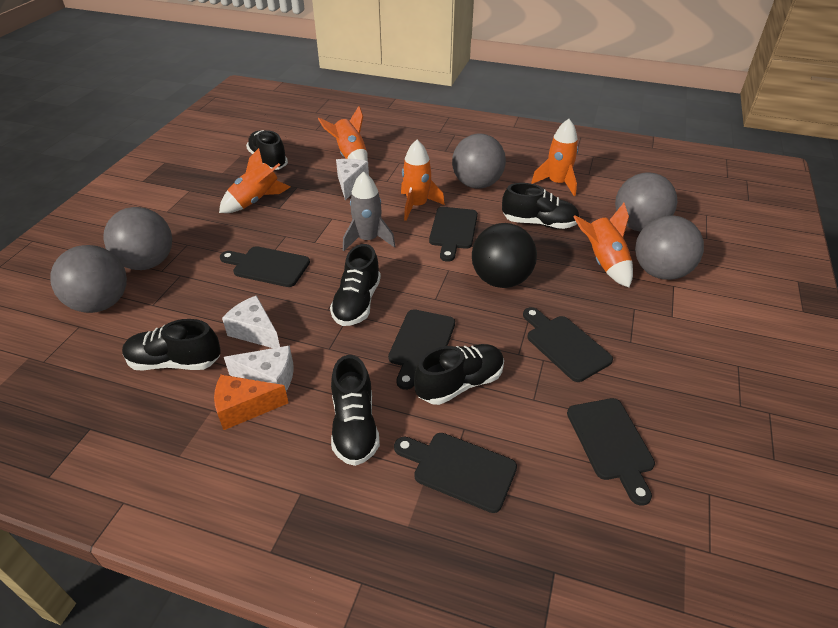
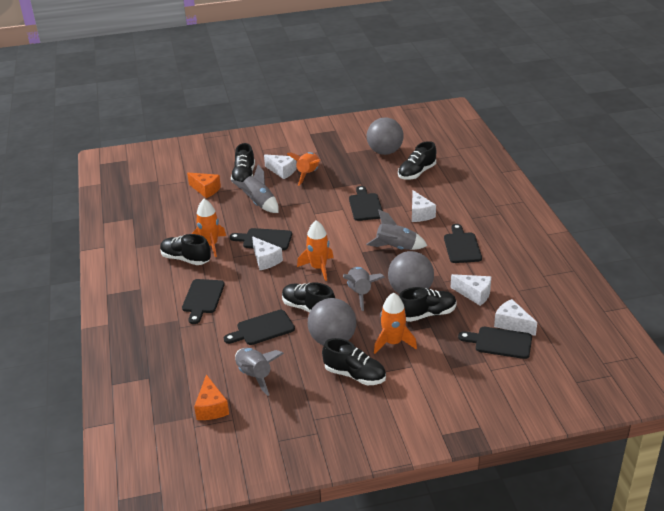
black ball: [472,223,537,288] = 1 -> none = 0
grey ball: [50,245,127,313] [103,207,172,270] [452,134,506,189] [615,173,677,232] [635,215,704,280] = 5 -> [308,298,356,346] [367,117,404,155] [388,251,434,294] = 3
grey rocket: [343,171,395,251] = 1 -> [231,164,279,213] [235,348,284,396] [343,267,385,311] [366,209,427,250] = 4
orange cheese: [214,374,288,430] = 1 -> [187,173,221,198] [194,374,229,420] = 2
orange rocket: [219,148,290,213] [318,106,368,161] [401,140,445,221] [531,119,578,196] [573,203,633,288] = 5 -> [192,199,226,257] [287,152,321,186] [297,220,333,281] [374,292,417,354] = 4
white cheese: [222,295,280,348] [224,345,294,391] [336,159,369,200] = 3 -> [252,236,283,270] [264,154,297,179] [412,190,436,222] [451,274,491,306] [494,299,537,336] = 5

